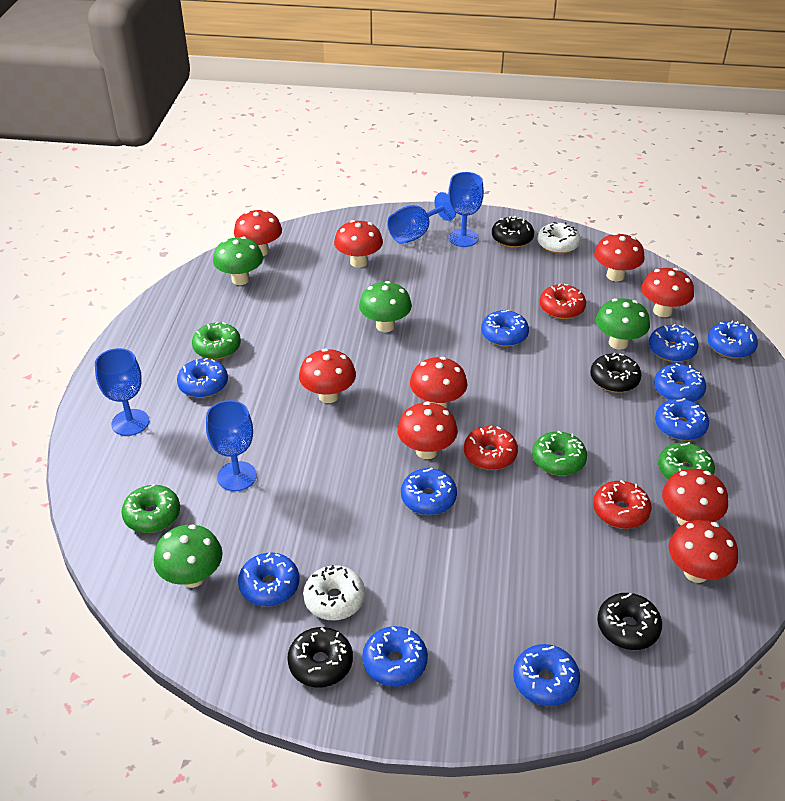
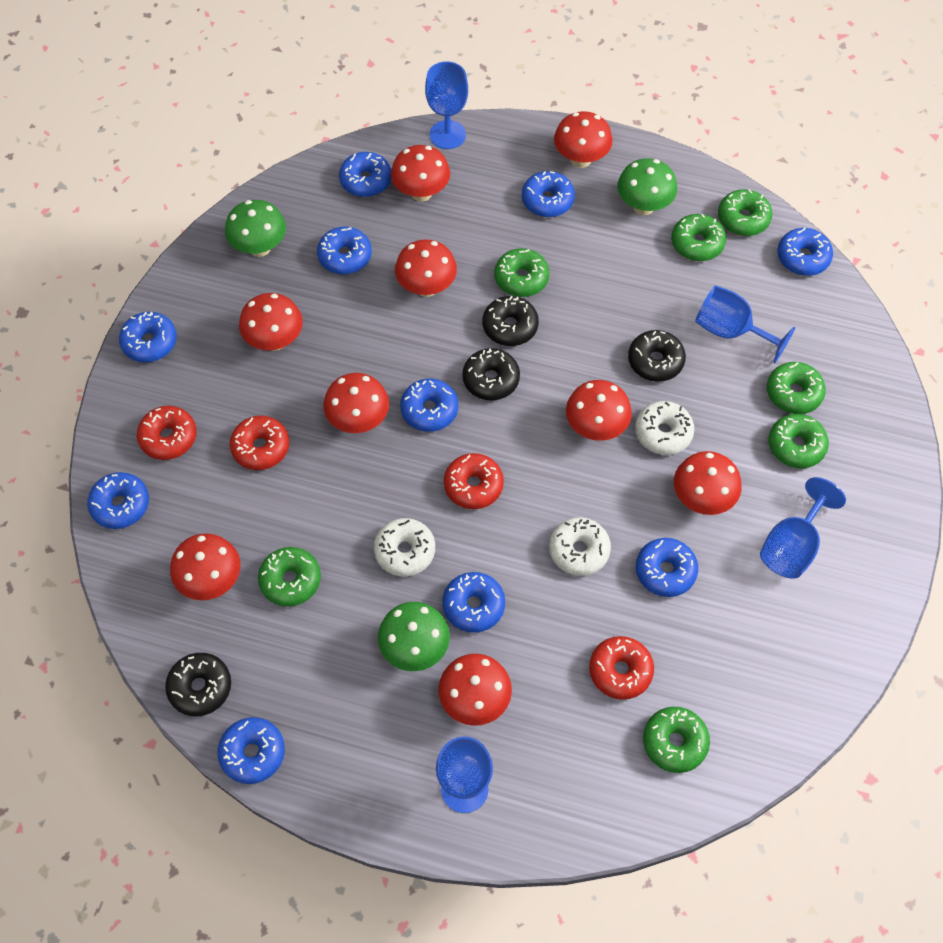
green donut: [121,484,180,533] [192,322,241,360] [532,431,587,476] [658,442,715,480] = 4 -> [258,547,321,607] [494,248,549,297] [643,707,710,773] [671,214,726,261] [718,189,772,236] [767,362,826,414] [769,414,829,468] = 7
green mushroom: [154,524,223,588] [213,237,263,285] [359,281,412,332] [596,298,650,350] = 4 -> [225,200,286,257] [378,602,450,671] [617,158,677,215] = 3
red donut: [464,426,518,470] [540,283,586,319] [593,480,651,529] = 3 -> [137,406,197,460] [230,416,289,470] [444,453,504,509] [589,636,654,700] = 4
white donut: [303,565,365,620] [537,222,581,254] = 2 -> [374,518,435,576] [549,517,611,576] [635,401,694,455] = 3

